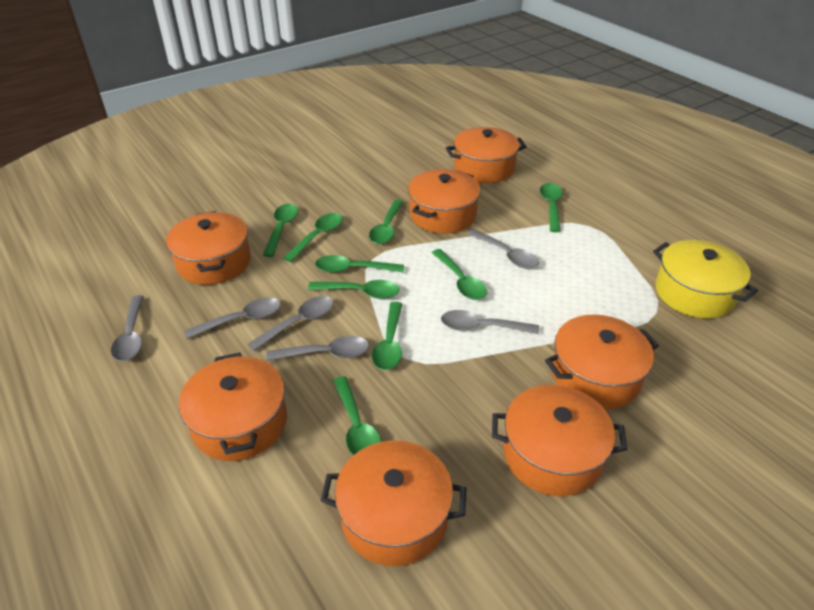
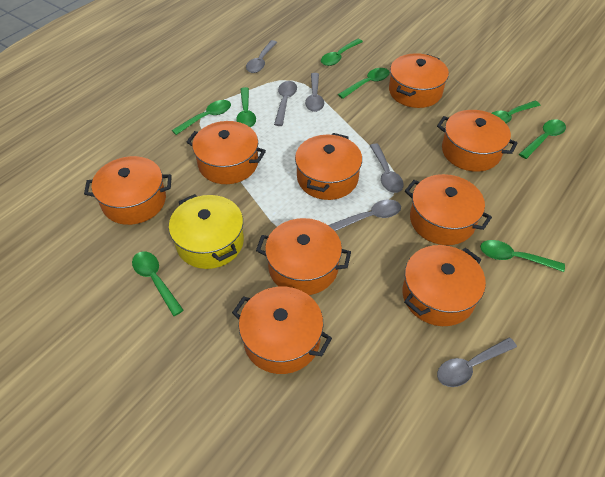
green spoon: [263,204,298,257] [283,213,343,262] [308,280,400,299] [315,255,404,273] [333,376,381,455] [369,200,404,244] [372,302,402,370] [431,249,487,300] [540,183,563,232] = 9 -> [132,251,184,316] [172,100,231,135] [236,87,256,127] [321,39,363,66] [338,68,390,99] [480,240,565,272] [491,101,541,124] [519,119,566,159] = 8
orange pot: [166,211,251,285] [179,353,287,461] [321,441,467,566] [408,169,480,234] [446,127,527,183] [492,385,628,496] [545,315,659,409] = 7 -> [84,156,172,225] [187,121,266,184] [232,287,332,374] [256,218,351,295] [295,133,362,200] [389,53,449,108] [402,245,486,326] [405,174,492,245] [437,110,518,172] = 9

